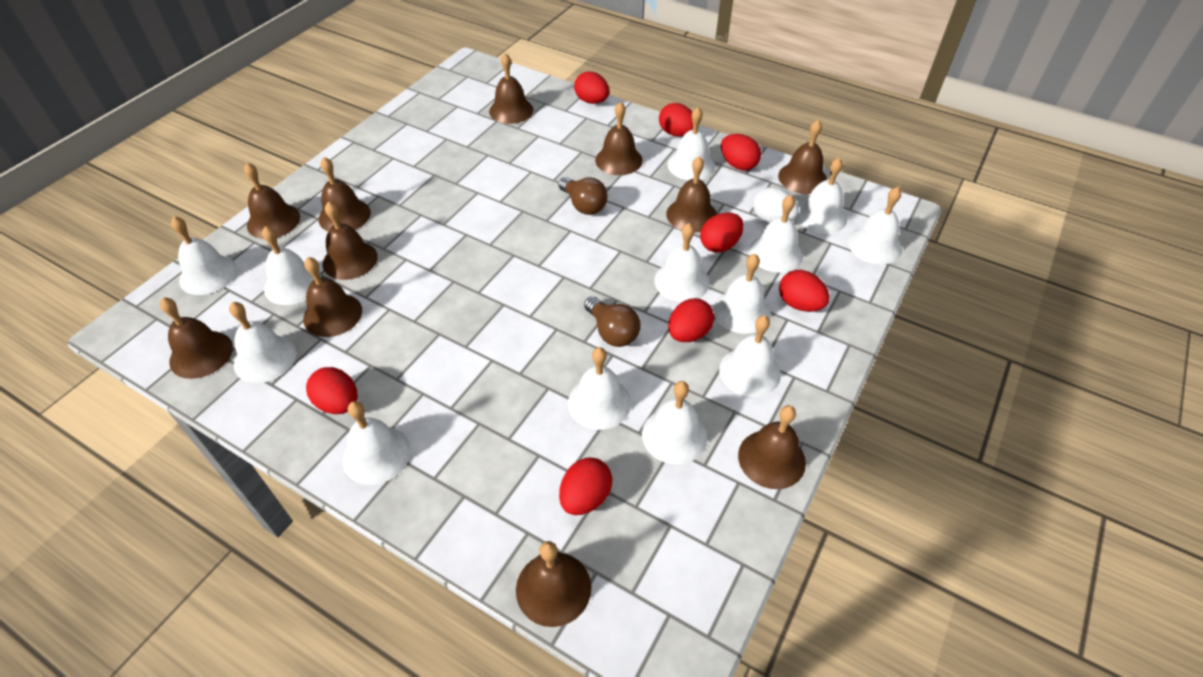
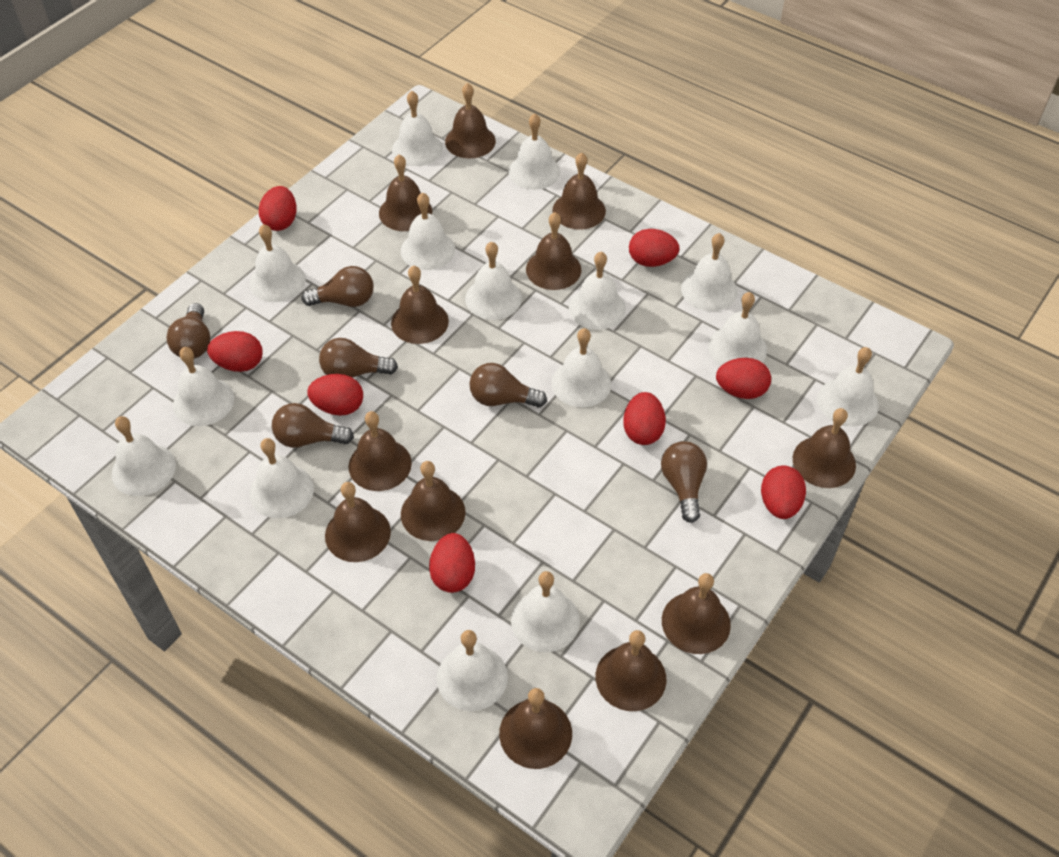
brown bell: [160,297,233,379] [244,163,300,239] [303,257,362,337] [319,157,371,231] [323,201,378,280] [489,53,533,124] [516,541,591,627] [595,102,643,175] [666,156,717,233] [738,405,806,489] [778,120,827,194] = 11 -> [325,482,391,562] [349,411,412,491] [379,155,432,231] [391,265,449,344] [401,461,465,541] [445,83,496,158] [499,688,572,769] [526,212,581,290] [553,153,606,230] [596,630,667,711] [662,573,731,654] [793,408,856,488] = 12
brown light bulb: [558,177,608,215] [584,296,640,347] = 2 -> [166,303,211,359] [272,403,354,448] [302,266,374,307] [319,338,398,378] [469,363,547,407] [661,441,707,523] = 6
white bell: [171,216,237,295] [229,302,297,383] [262,226,321,305] [343,401,411,485] [568,347,631,430] [642,381,708,464] [654,223,710,302] [667,107,715,180] [713,254,771,334] [719,315,781,397] [749,195,803,273] [796,158,847,234] [848,187,902,264] = 13 -> [112,416,176,496] [173,347,234,426] [249,224,306,302] [249,438,314,518] [392,91,443,166] [401,192,455,270] [437,630,508,711] [465,241,522,320] [509,114,560,190] [511,571,580,652] [551,328,611,407] [569,252,626,330] [681,233,738,311] [708,292,767,366] [818,347,879,426] = 15
white egg: [753,187,799,223] = 1 -> none = 0

